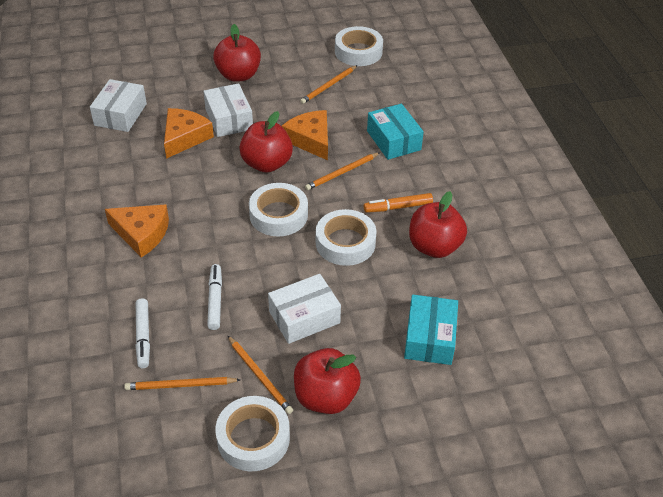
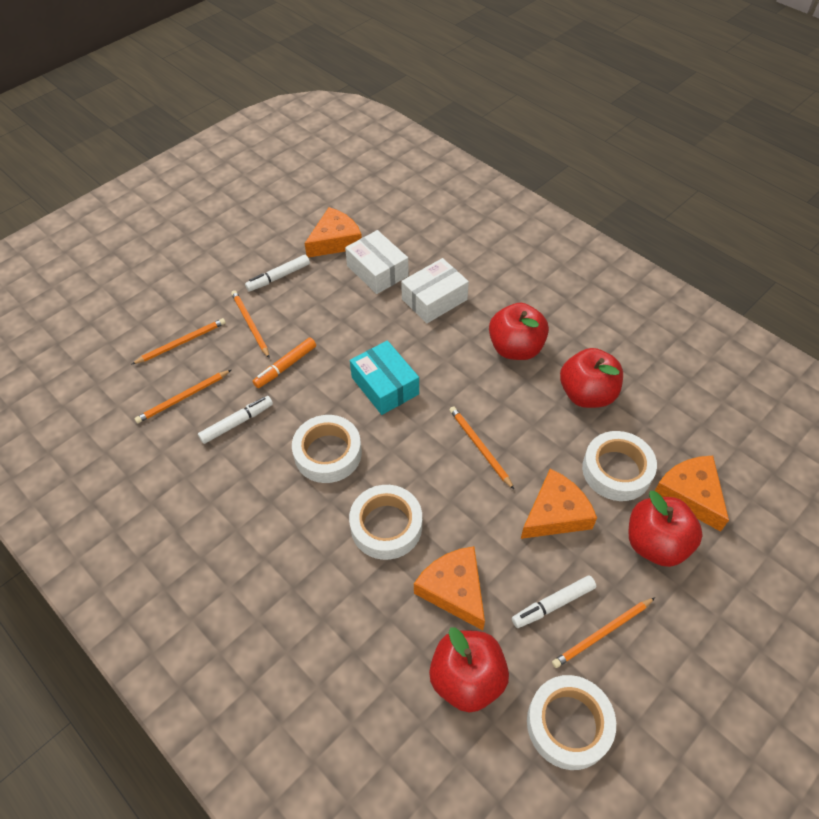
orange cheese: [105,205,169,258] [164,108,214,159] [282,110,328,160] = 3 -> [305,207,362,258] [414,546,485,630] [521,469,597,539] [655,456,729,532] = 4
orange pencil: [124,377,240,390] [227,335,293,414] [300,65,358,104] [305,152,380,190] = 4 -> [132,318,226,364] [135,370,231,423] [231,290,270,358] [449,406,514,489] [552,598,655,668] = 5
turquoise box: [367,104,424,160] [404,295,458,365] = 2 -> [350,340,419,415] = 1
white box: [90,79,147,132] [203,83,253,137] [268,274,341,344] = 3 -> [345,230,409,294] [401,258,469,323] = 2
white marker: [135,298,150,368] [207,264,222,330] = 2 -> [198,396,273,444] [245,255,310,291] [512,575,596,628] = 3

